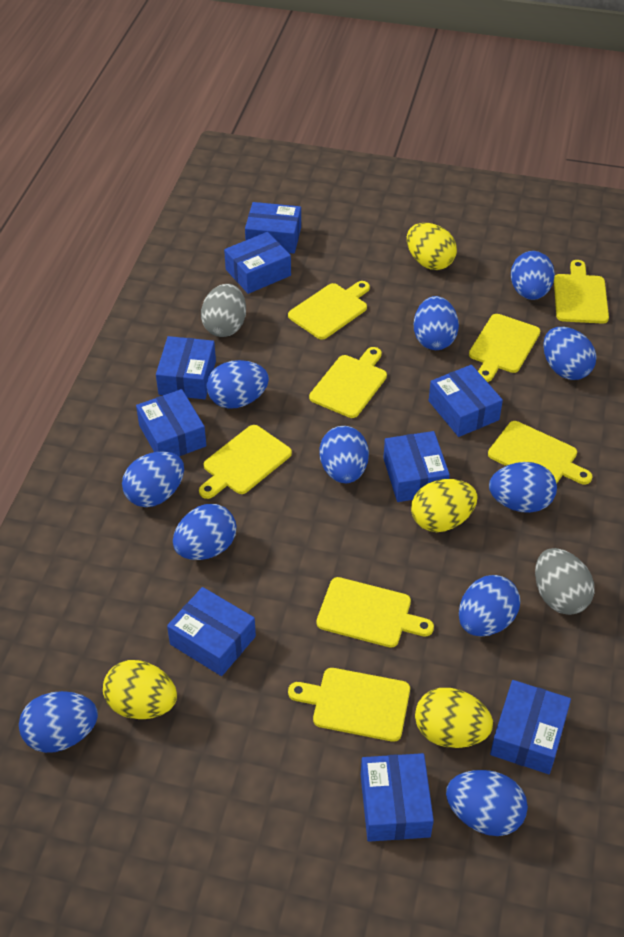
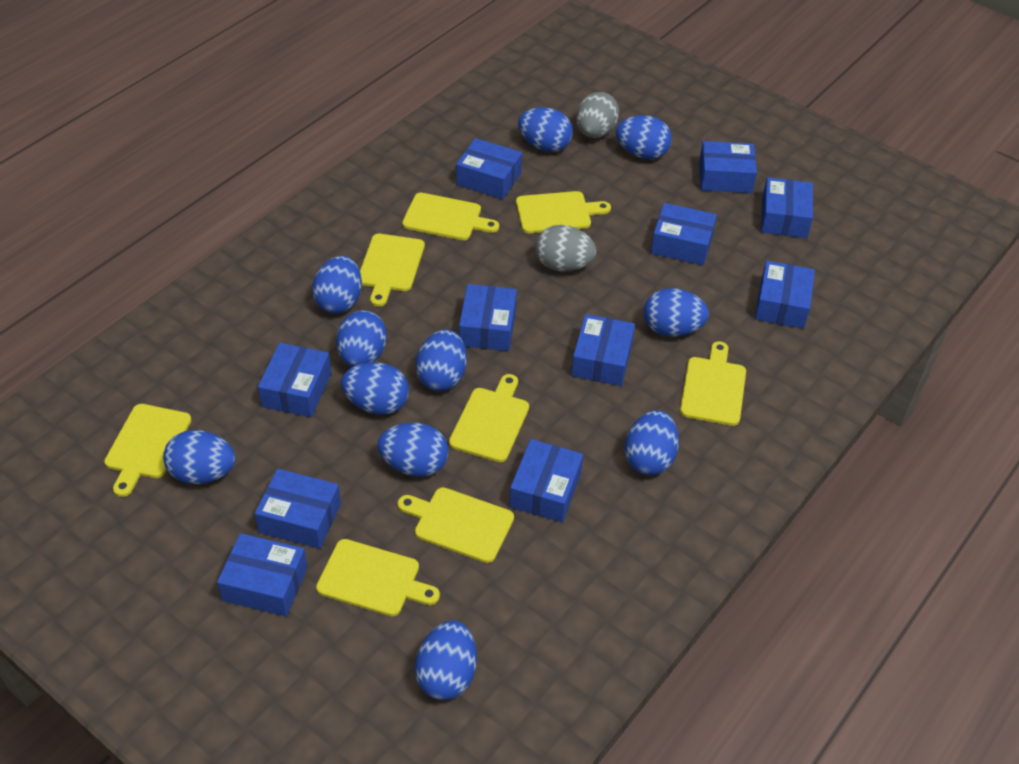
blue box: [136,389,206,456] [156,336,216,399] [167,587,256,676] [224,232,291,294] [245,202,301,254] [361,753,434,842] [383,431,450,502] [429,365,503,437] [490,680,571,774] = 9 -> [217,533,308,616] [255,469,341,549] [258,343,331,417] [456,138,522,199] [459,284,517,351] [509,439,583,522] [571,314,635,386] [651,203,717,265] [699,141,757,193] [755,261,815,329] [761,177,813,238] = 11
yellow egg: [103,660,177,719] [407,223,457,270] [411,479,477,532] [415,688,493,748] = 4 -> none = 0

